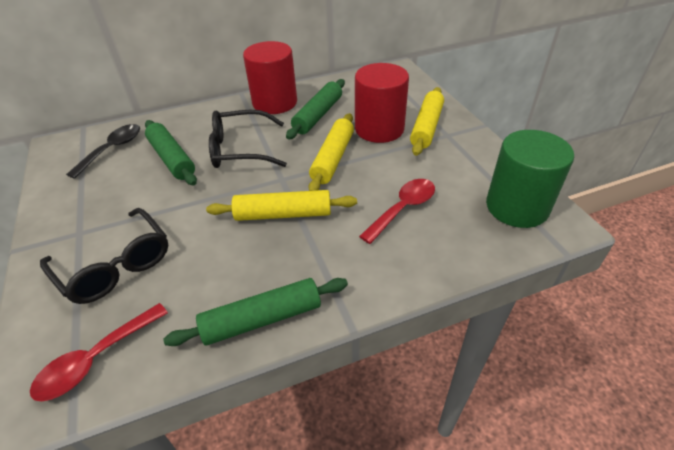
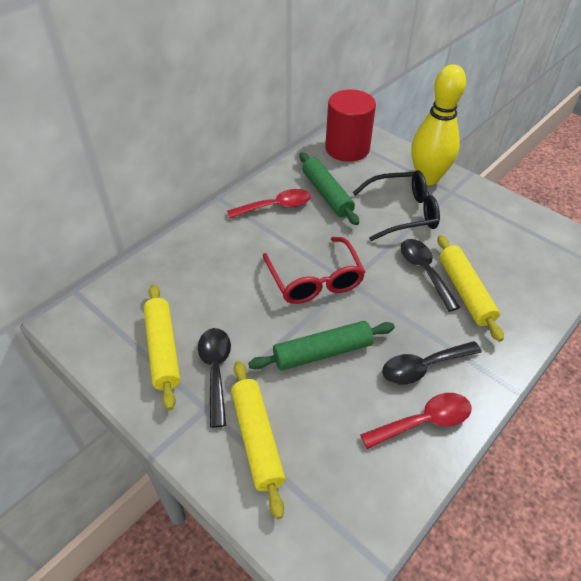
black glasses: [40,208,168,304] [209,110,287,168] = 2 -> [352,170,440,241] = 1
black spoon: [66,124,140,179] = 1 -> [198,328,231,428] [382,341,482,385] [401,239,460,312] = 3
green cylinder: [486,130,574,228] = 1 -> none = 0
green rolling pin: [145,120,197,186] [163,278,348,346] [286,79,345,140] = 3 -> [248,321,395,371] [300,152,359,225] = 2
red cylinder: [243,41,297,114] [355,63,409,143] = 2 -> [325,90,376,162] = 1
red glasses: none = 0 -> [263,237,365,304] = 1
yellow bowling pin: none = 0 -> [412,65,466,185] = 1

